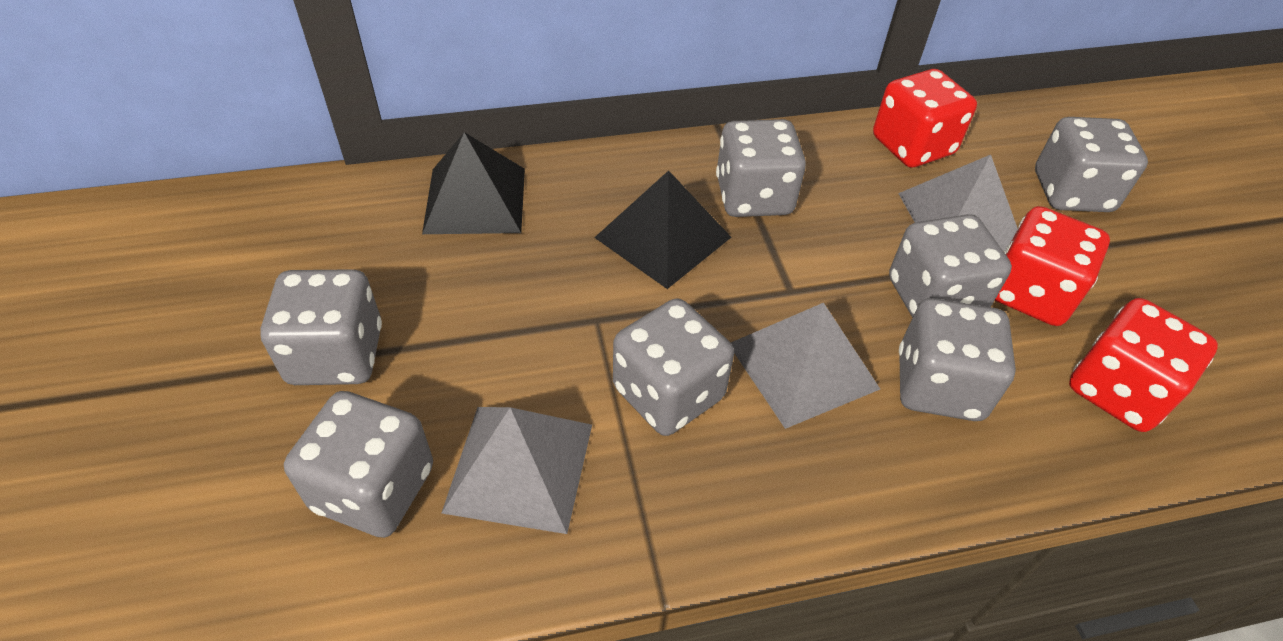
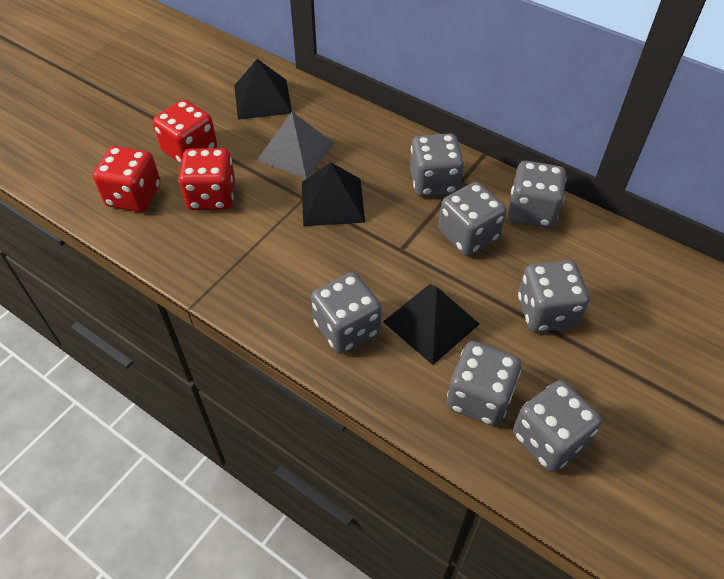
black pyramid: [422,132,525,234] [594,170,731,289] = 2 -> [234,59,292,120] [302,162,365,226] [383,284,480,365] = 3
grey pyramid: [442,407,592,534] [731,303,880,429] [898,155,1018,251] = 3 -> [257,112,334,179] = 1

